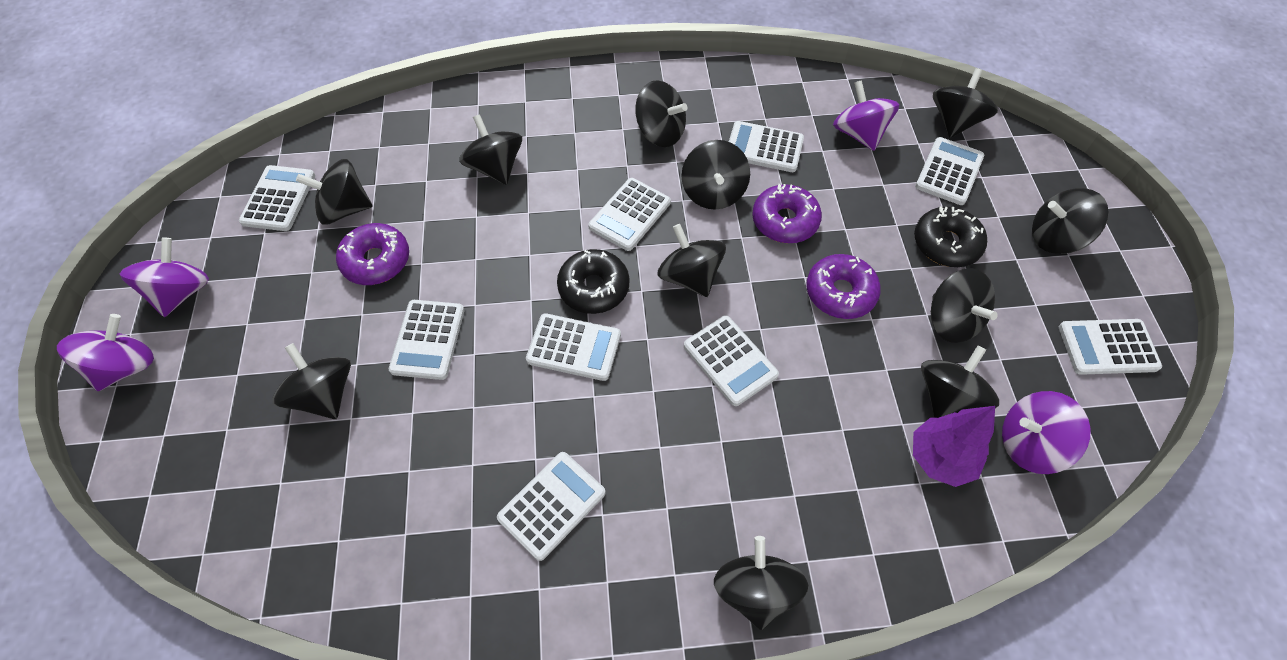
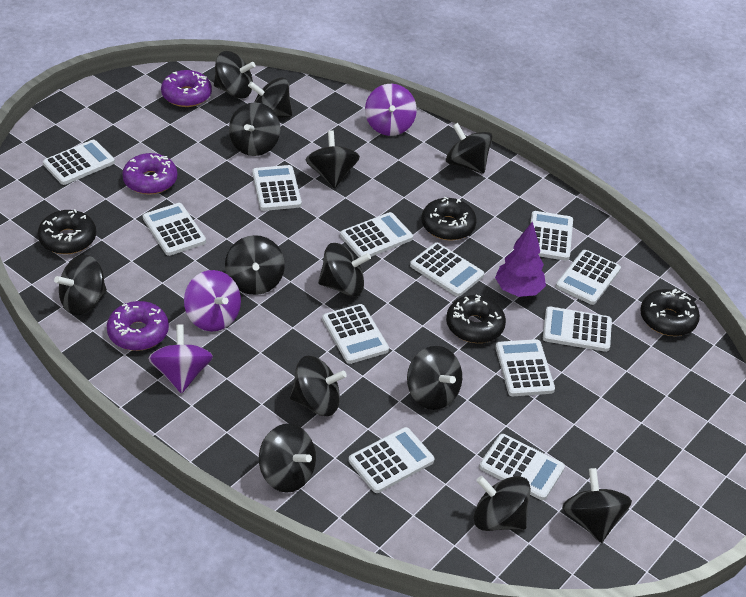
black donut: [557,249,629,314] [914,206,987,267] = 2 -> [38,209,96,254] [421,197,477,240] [446,295,506,343] [640,289,700,336] = 4
black spinning top: [273,343,351,419] [296,159,373,225] [459,114,522,185] [635,80,688,147] [657,224,726,297] [682,140,750,210] [714,536,808,630] [921,346,999,418] [931,268,998,343] [933,68,998,138] [1032,188,1109,254] = 11 -> [54,255,107,315] [214,51,255,99] [225,235,285,295] [229,102,280,156] [248,78,292,118] [259,424,316,493] [290,356,347,416] [306,130,360,189] [318,243,371,297] [407,346,462,410] [446,123,492,174] [474,476,531,531] [562,468,632,543] = 13
purple spinning top: [57,314,154,391] [120,238,209,317] [833,80,899,151] [1002,391,1091,474] = 4 -> [148,324,213,393] [184,270,241,332] [365,84,417,136] = 3
white calculator: [239,165,315,231] [389,300,464,380] [497,452,606,561] [526,313,621,381] [588,178,671,251] [684,315,779,406] [729,121,804,172] [915,137,984,205] [1059,319,1162,375] = 9 -> [43,140,115,185] [143,203,206,256] [252,165,302,211] [322,304,389,364] [340,212,413,257] [349,427,434,493] [410,243,484,297] [479,434,565,500] [495,339,555,396] [530,211,573,261] [543,306,612,352] [556,250,621,305] = 12

